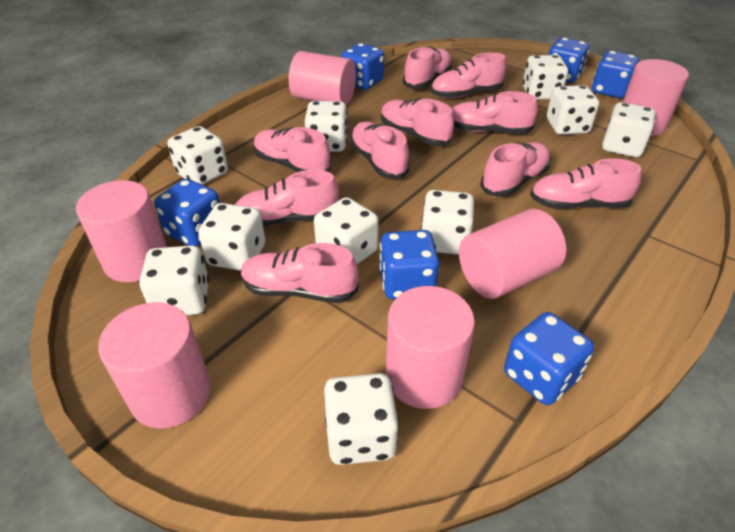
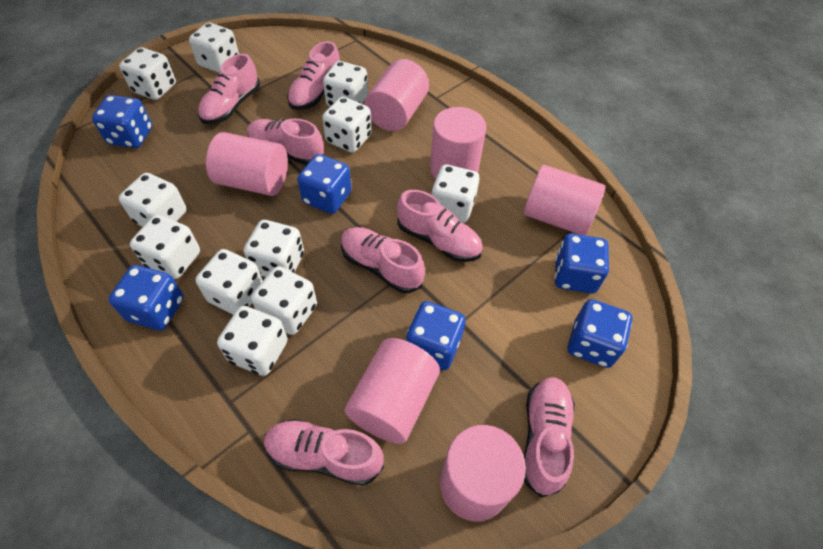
pink shoe: [235,170,339,227] [241,243,359,303] [254,127,331,172] [350,121,410,179] [381,99,454,146] [403,46,452,89] [431,52,507,99] [451,91,538,134] [480,142,551,197] [530,158,641,209] = 10 -> [198,54,260,124] [247,118,324,165] [264,419,384,486] [287,41,340,110] [341,227,425,293] [397,190,483,262] [524,377,575,498] = 7
white dice: [139,245,209,315] [167,126,228,185] [198,203,265,271] [305,101,348,152] [314,197,379,264] [324,373,399,465] [421,190,474,255] [523,55,568,100] [546,85,599,135] [602,102,656,157] = 10 -> [119,47,176,100] [119,173,187,227] [130,215,200,279] [189,23,239,73] [196,249,263,315] [217,306,287,376] [244,220,304,277] [251,266,317,335] [322,97,372,153] [323,61,368,106] [431,164,479,223] = 11

